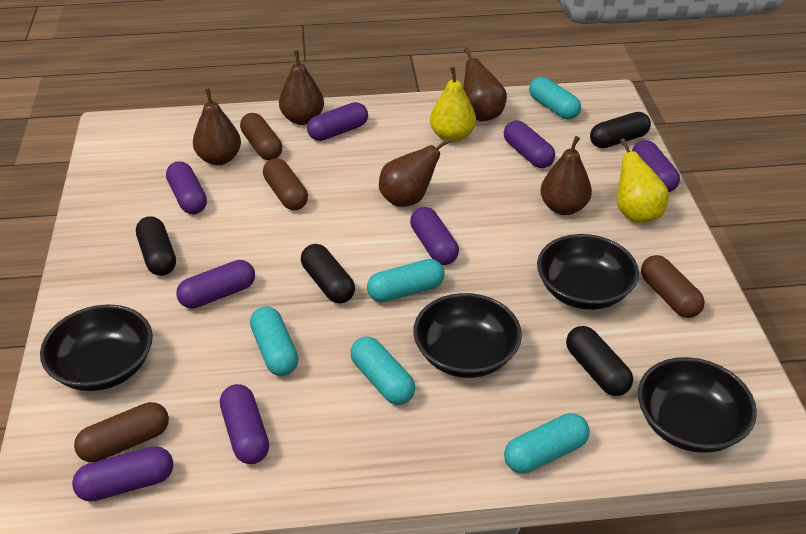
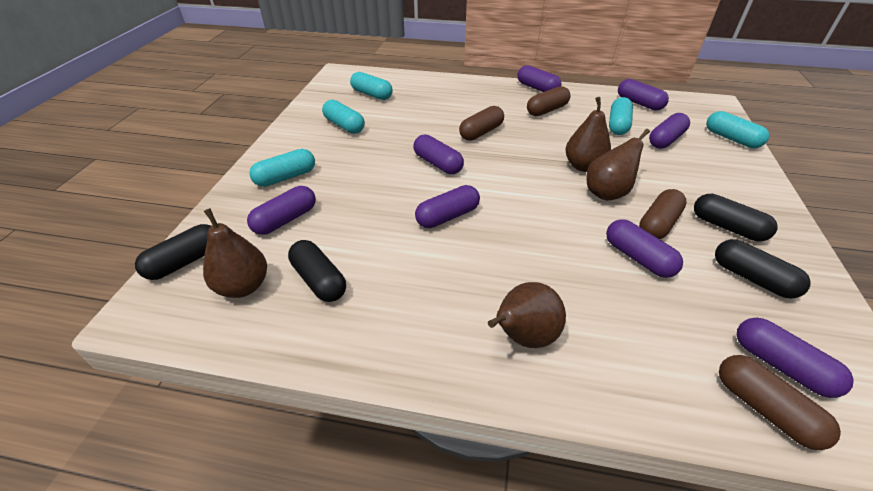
black bowl: [40,305,153,391] [413,293,522,378] [537,234,639,310] [638,357,757,453] = 4 -> none = 0
brown pear: [193,88,241,165] [279,50,324,125] [379,138,451,207] [463,47,507,121] [540,136,592,215] = 5 -> [203,208,267,298] [488,282,566,348] [565,97,611,172] [586,129,650,201] = 4
yellow pear: [430,67,476,142] [617,138,669,223] = 2 -> none = 0

